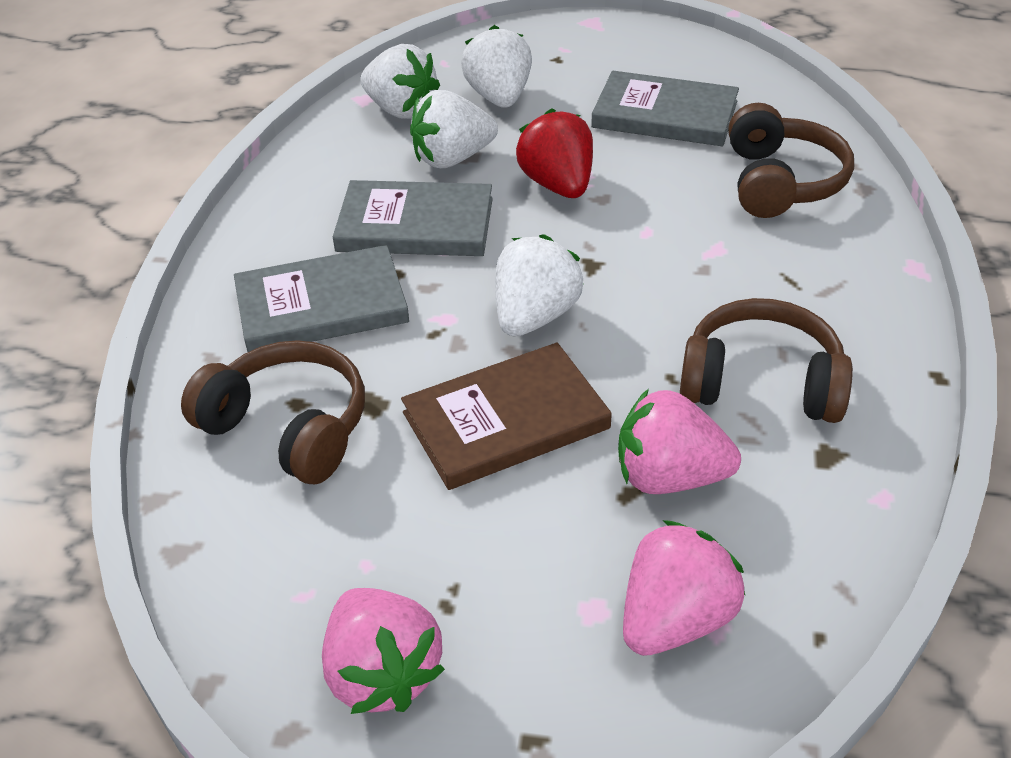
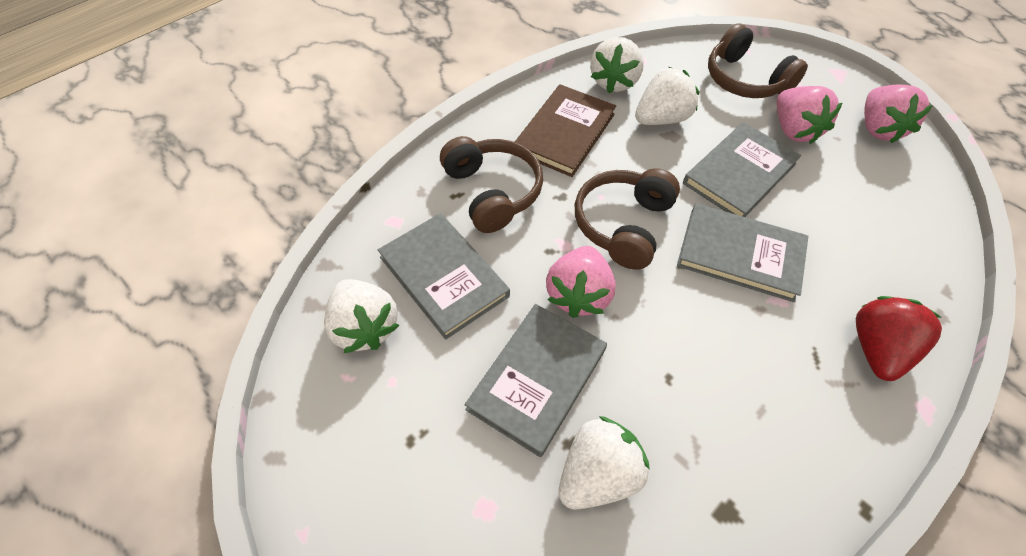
grey book: [234,245,409,352] [333,180,493,256] [591,71,739,146] = 3 -> [378,213,510,340] [465,304,607,457] [677,203,808,302] [683,122,801,217] = 4

